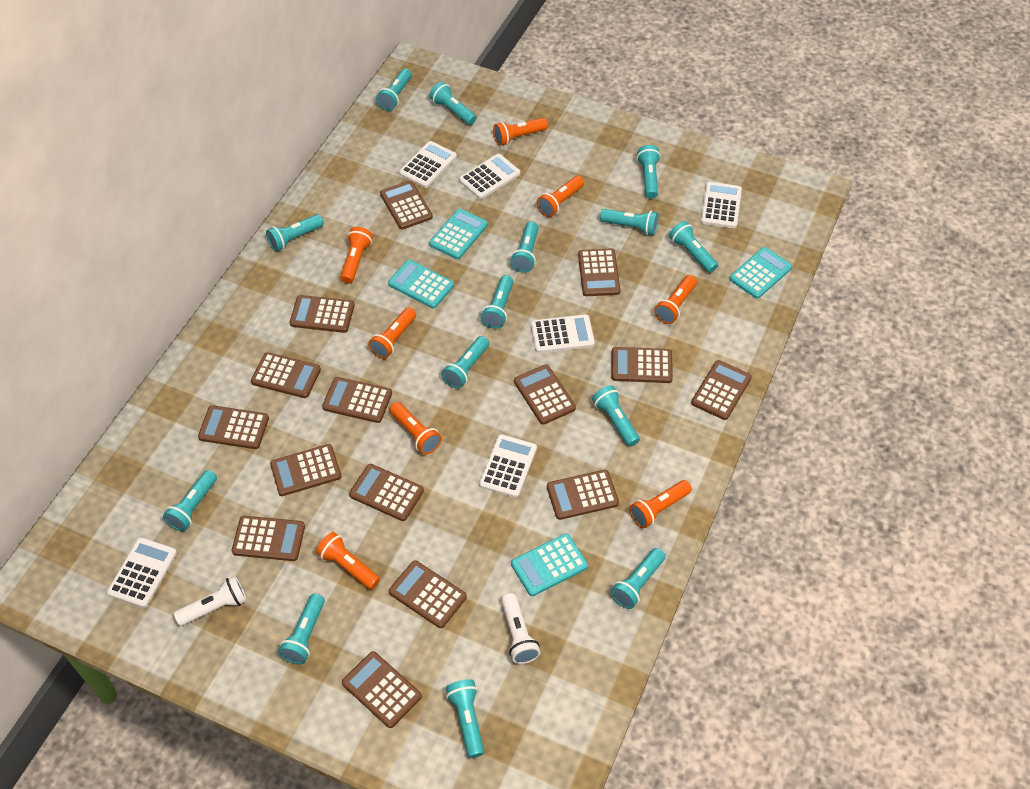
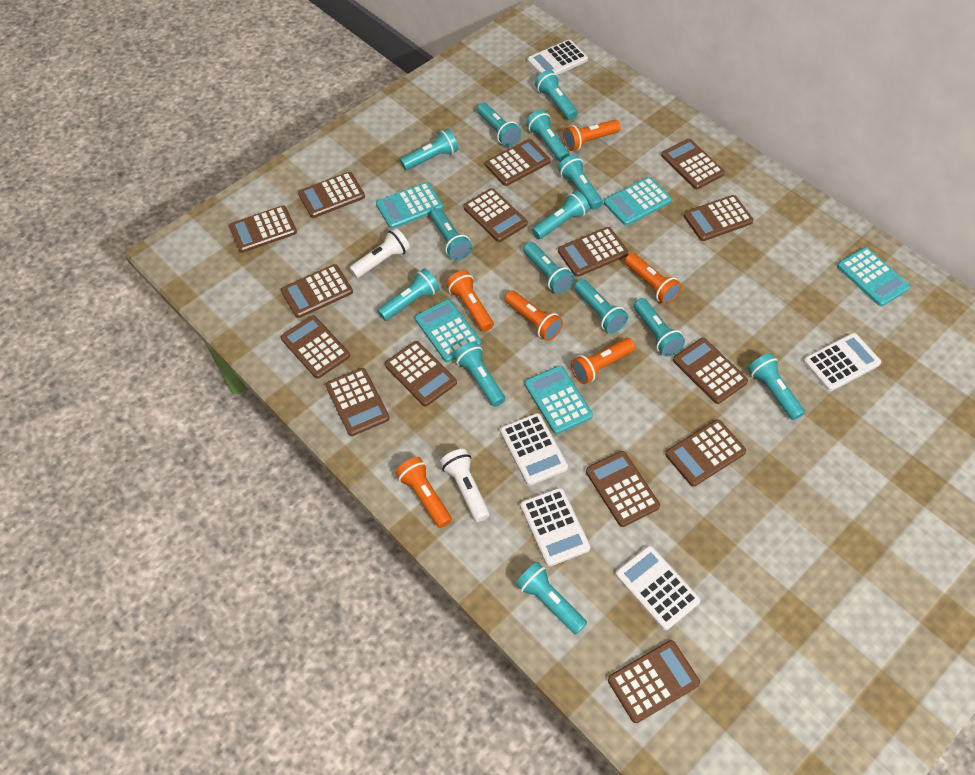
orange flashlight: [316,532,380,589] [340,227,373,283] [368,307,416,359] [389,402,442,455] [493,118,548,146] [537,176,584,217] [629,480,692,528] [654,275,697,324] = 8 -> [396,457,452,528] [446,270,494,332] [504,290,563,341] [563,120,621,151] [571,338,635,384] [625,253,682,304] = 6
turquoise calculator: [388,260,454,309] [429,209,488,259] [511,533,588,596] [729,247,792,299] = 4 -> [376,182,443,229] [415,299,481,362] [525,366,593,434] [604,177,672,226] [837,247,910,306] = 5
white calculator: [107,537,177,608] [399,141,457,188] [459,154,520,199] [479,434,537,498] [531,314,595,353] [701,182,742,228] = 6 -> [500,413,568,486] [520,488,590,566] [527,40,588,75] [615,545,700,630] [803,333,881,391] = 5

